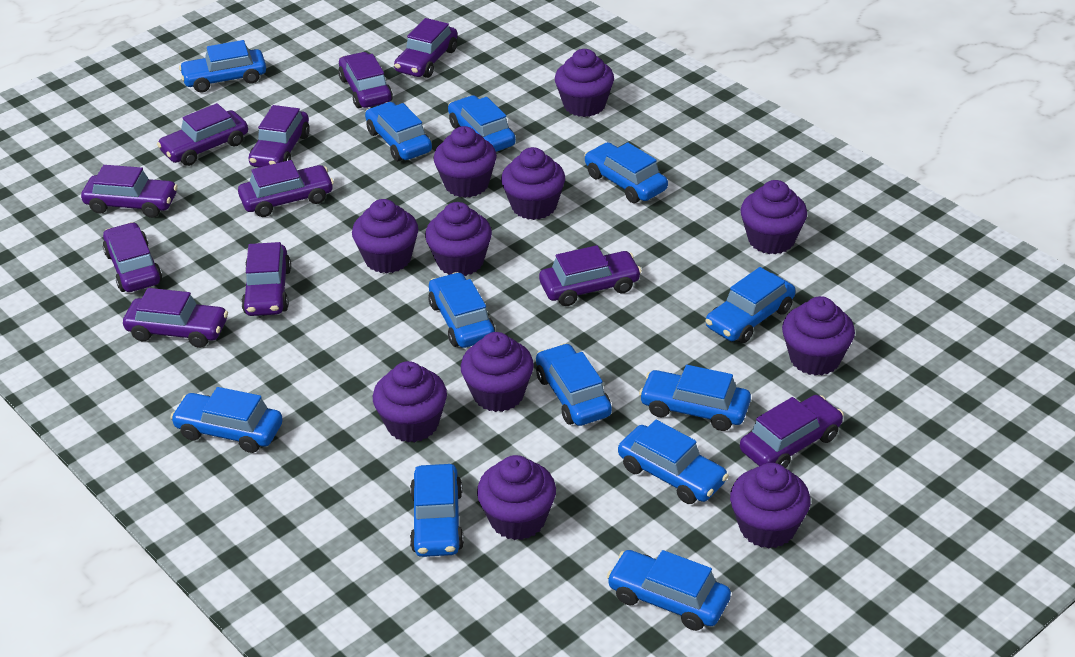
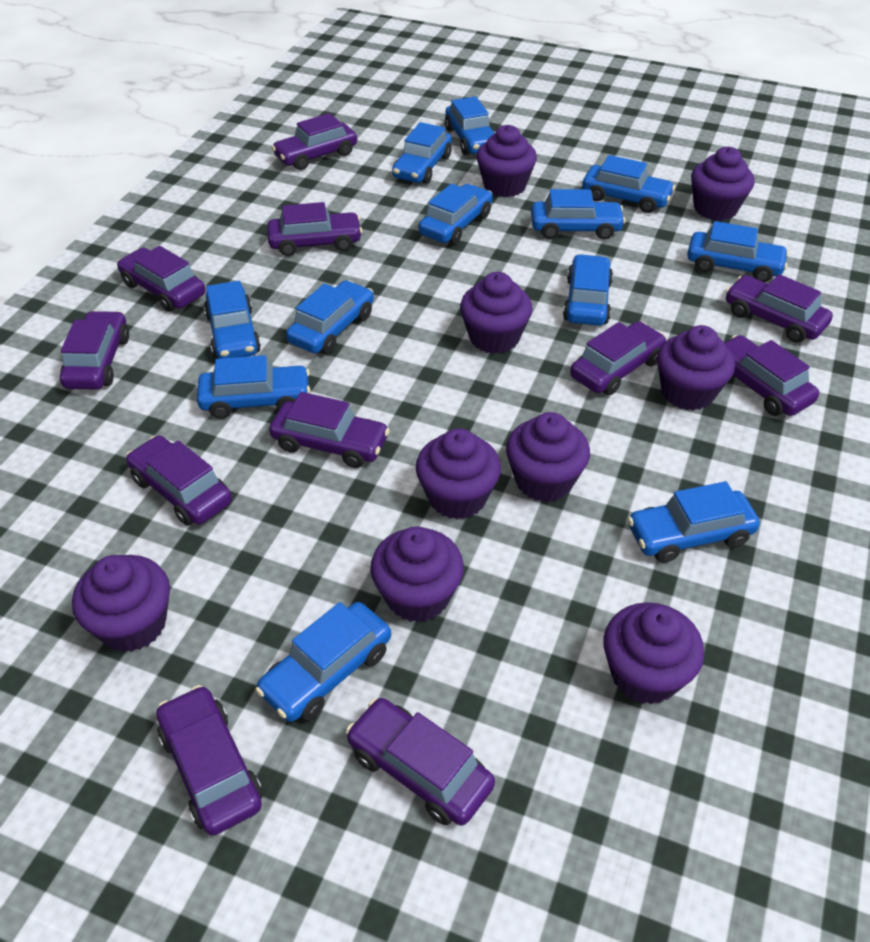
purple cupcake: [352,199,419,273] [373,361,447,442] [425,202,492,276] [433,126,497,198] [461,332,534,412] [477,455,556,540] [501,147,565,220] [555,49,614,117] [730,463,811,549] [741,180,807,254] [782,296,855,376] = 11 -> [72,555,170,652] [370,526,464,623] [416,428,501,519] [460,272,533,354] [477,125,537,197] [506,412,590,502] [603,602,704,705] [657,325,735,411] [691,147,755,221] = 9

